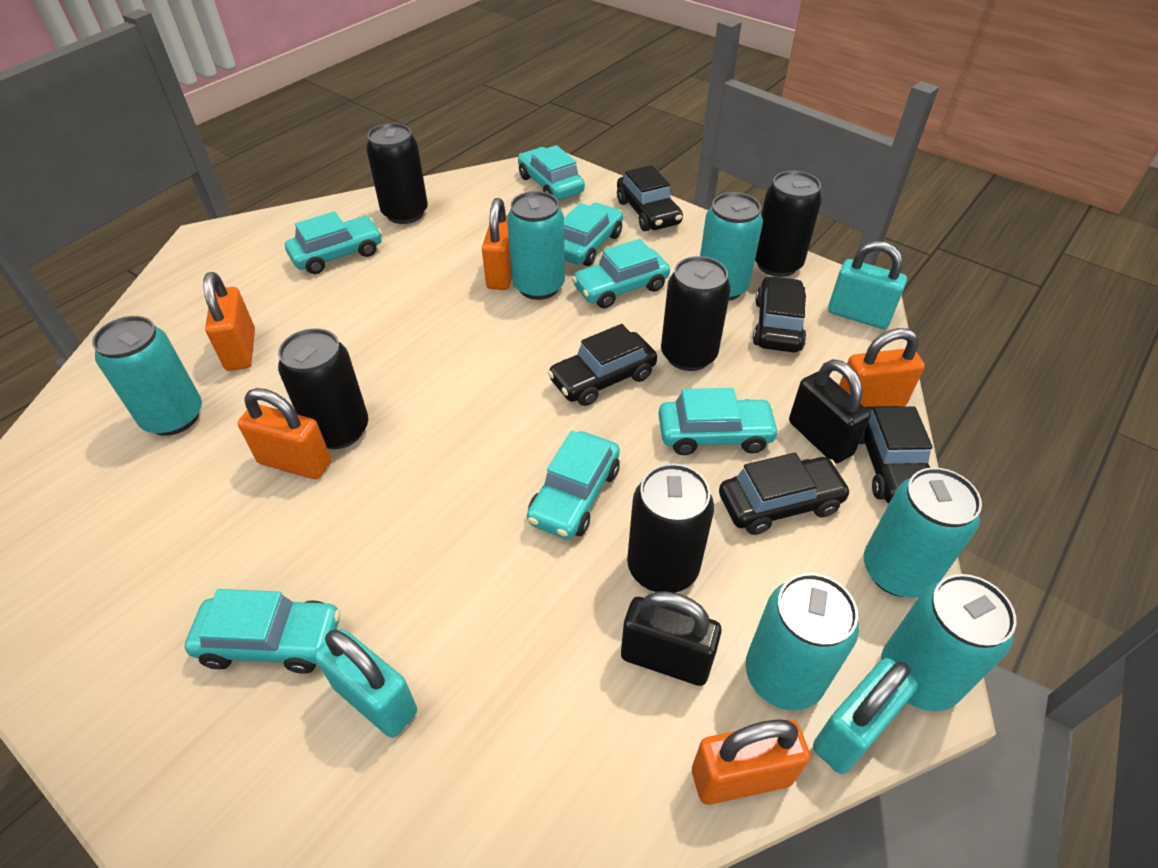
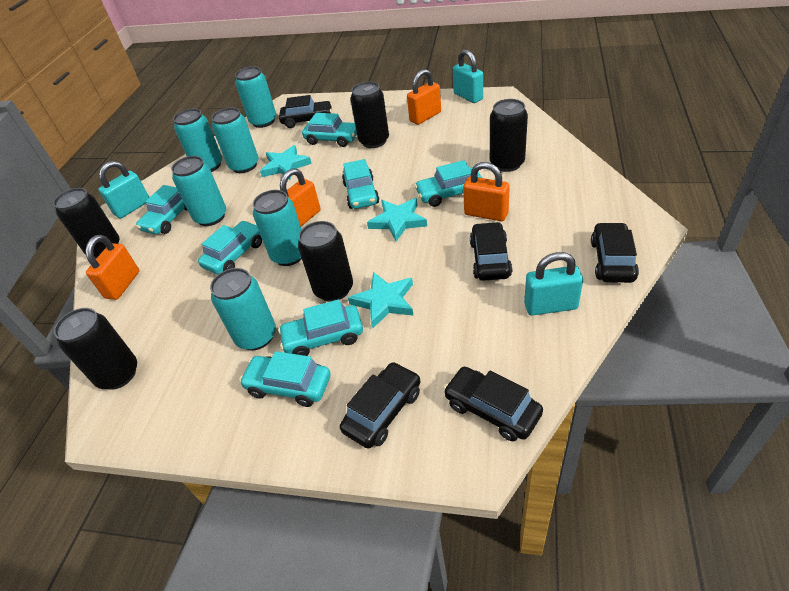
black padlock: [621,591,722,686] [789,359,871,464] = 2 -> none = 0
orange padlock: [203,272,255,371] [238,388,331,479] [482,198,512,290] [692,719,810,805] [839,328,925,407] = 5 -> [85,235,139,300] [280,168,321,226] [407,69,441,125] [463,162,510,221] = 4
turquoise star: none = 0 -> [260,145,312,180] [348,272,414,329] [367,198,427,242] = 3

